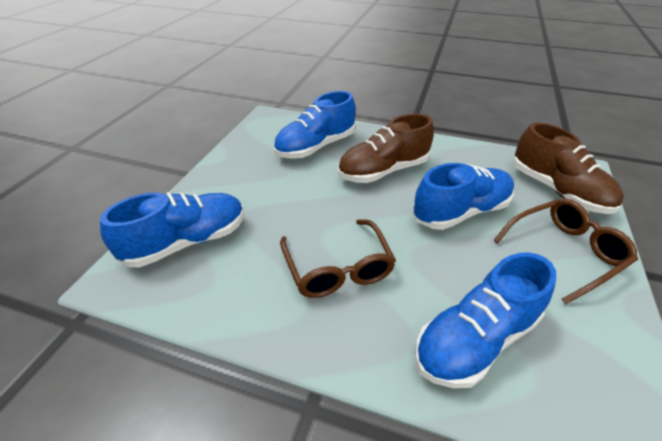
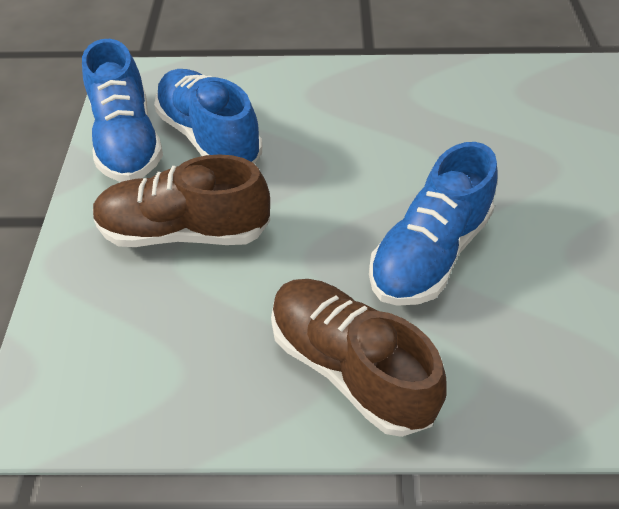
blue shoe: [100,192,244,267] [273,91,356,159] [412,163,514,230] [415,253,556,388] = 4 -> [82,39,163,182] [154,69,262,164] [369,142,498,306] = 3
brown glasses: [280,219,396,298] [493,199,638,304] = 2 -> none = 0

